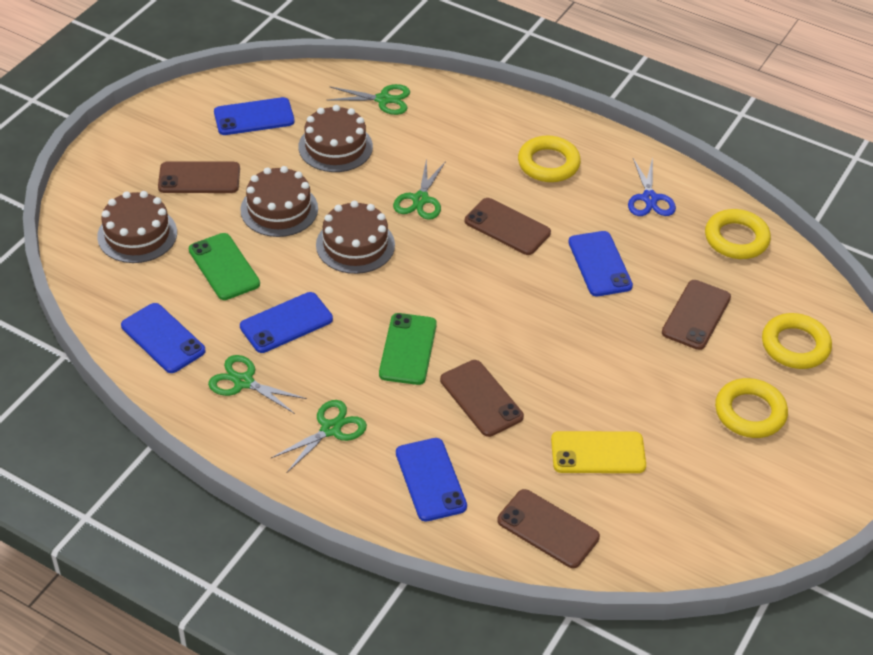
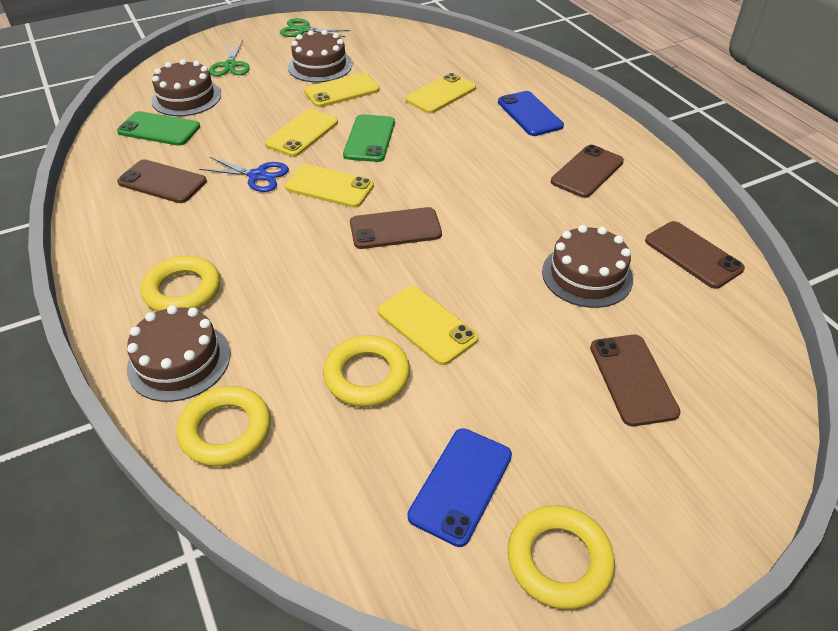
blue phone: [121,303,206,373] [214,97,295,135] [240,292,333,353] [396,438,467,522] [568,231,633,296] = 5 -> [408,428,512,547] [498,91,564,136] = 2
green scissors: [208,355,307,414] [271,400,367,472] [328,84,410,115] [393,158,446,220] = 4 -> [209,40,250,76] [280,18,350,37] = 2
yellow phone: [551,431,646,473] = 1 -> [265,109,338,157] [285,164,374,208] [304,73,380,107] [378,286,478,365] [405,73,476,113] = 5

